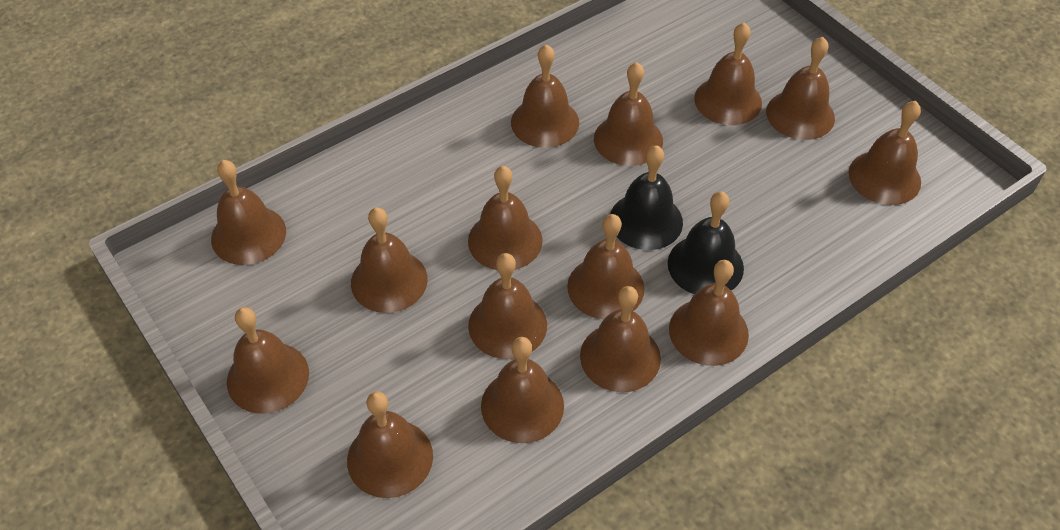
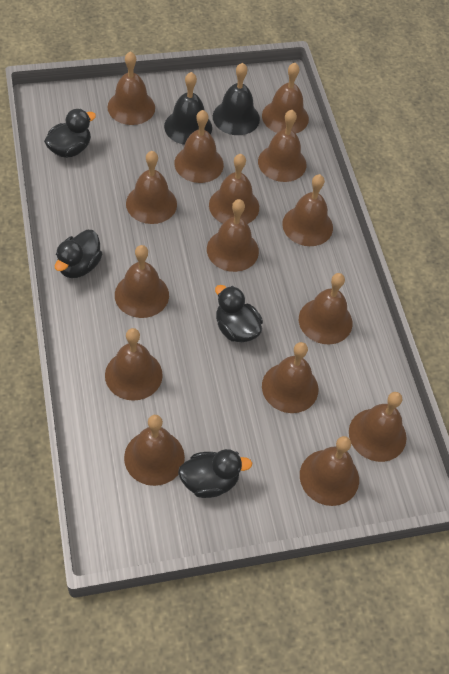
black duck: none = 0 -> [44,109,96,158] [55,230,102,278] [178,449,252,498] [215,285,263,342] = 4

